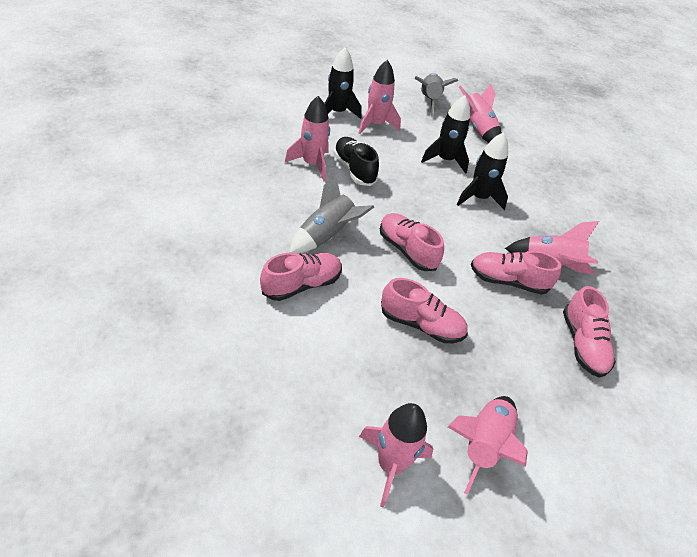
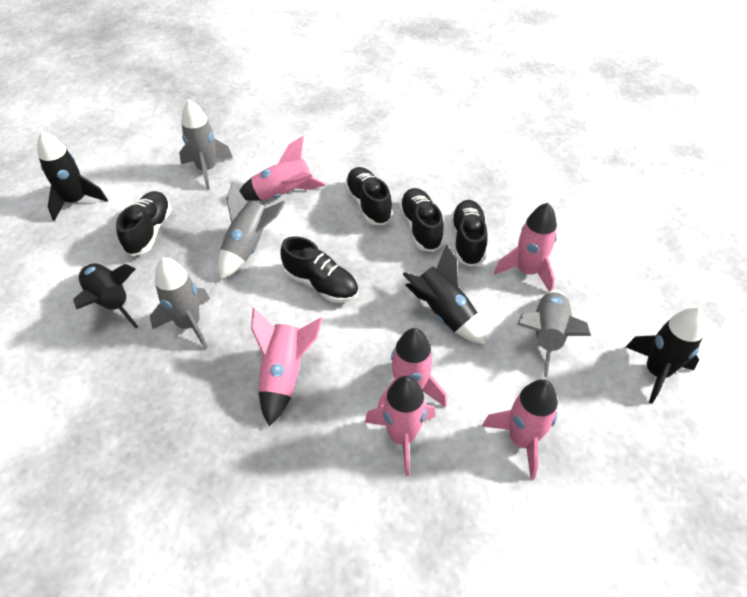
black rocket: [324,47,361,119] [421,95,470,174] [457,132,508,210] = 3 -> [37,131,108,221] [73,263,138,328] [402,244,485,345] [626,308,705,404] = 4
black shoe: [333,137,379,186] = 1 -> [116,191,171,256] [281,236,359,303] [345,167,393,225] [399,188,444,252] [451,200,488,267] = 5
grey rocket: [289,173,374,254] [414,73,458,117] = 2 -> [150,257,210,349] [179,100,233,189] [218,182,286,279] [517,290,591,377] = 4
pink shoe: [260,253,342,301] [380,213,444,271] [381,278,468,343] [471,251,562,295] [563,286,616,377] = 5 -> none = 0

